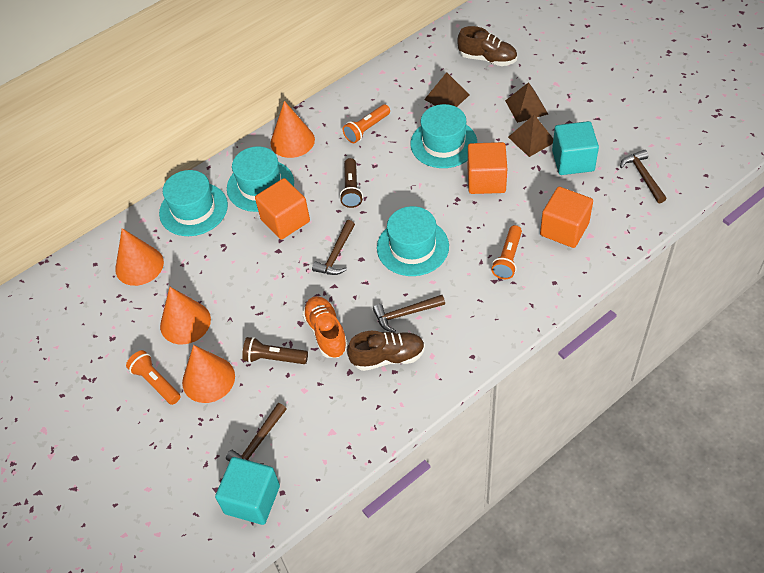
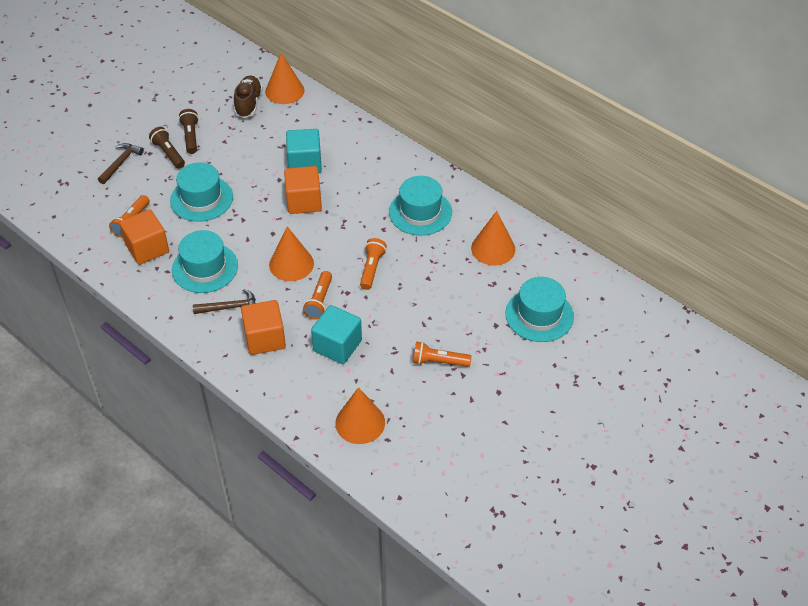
brown hammer: [226,403,287,465] [312,220,355,275] [373,295,445,333] [620,150,667,203] = 4 -> [98,143,144,184] [193,289,256,314] = 2
brown pyramid: [424,72,469,107] [505,82,548,123] [508,115,553,157] = 3 -> none = 0
brown shoe: [347,331,425,371] [457,26,517,66] = 2 -> [234,76,263,118] = 1
orange flashlight: [126,350,181,405] [343,104,390,143] [491,225,522,279] = 3 -> [109,195,150,238] [303,271,332,320] [360,238,387,290] [413,341,471,367] = 4
orange shoe: [302,296,348,358] = 1 -> none = 0

